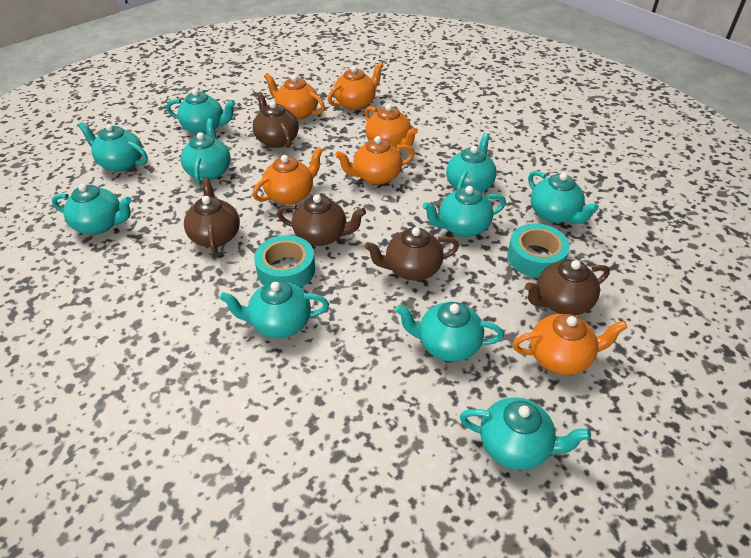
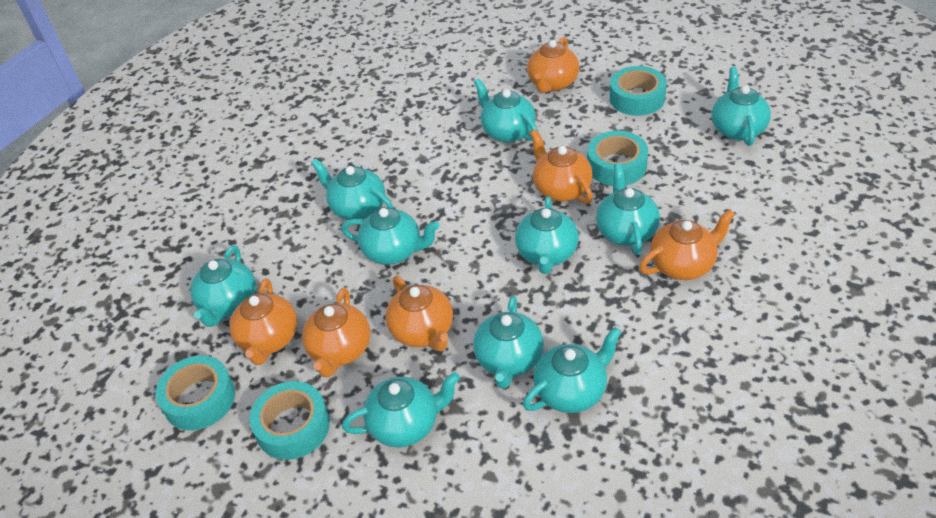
brown teapot: [184,177,240,254] [253,92,299,148] [277,194,366,246] [364,227,459,281] [525,260,610,315] = 5 -> none = 0
turquoise tape: [254,235,315,288] [507,223,570,278] = 2 -> [155,355,235,430] [249,381,330,460] [587,131,648,186] [610,66,667,116] = 4

